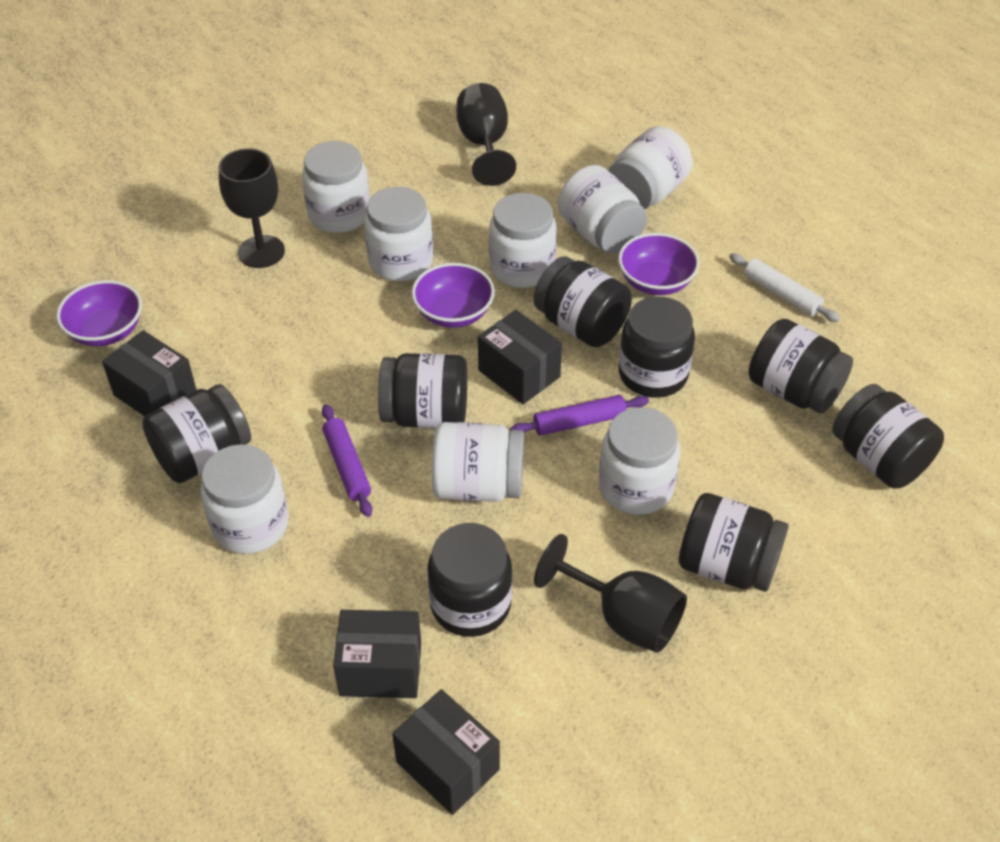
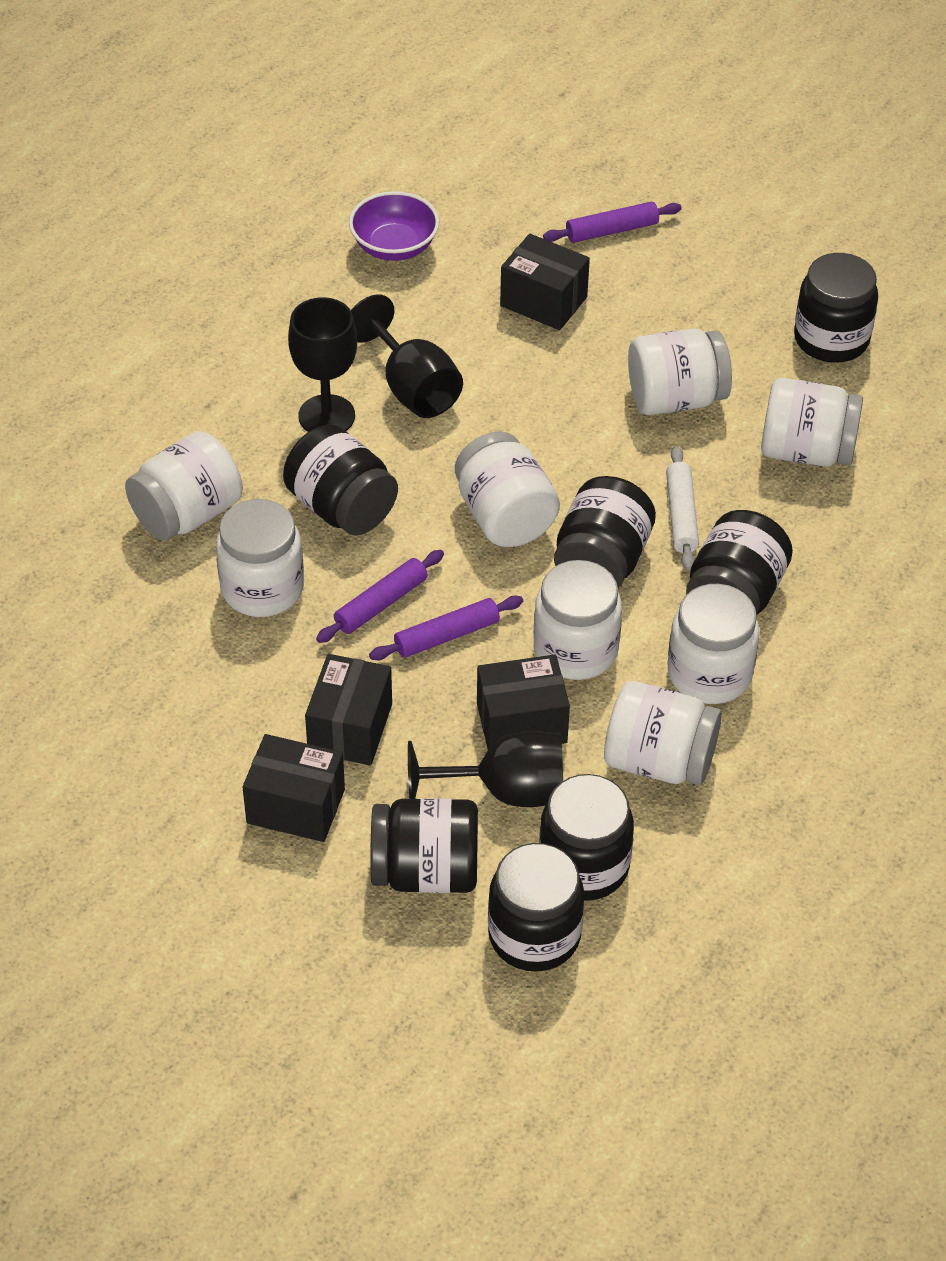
black jar: [142,384,251,483] [378,353,467,429] [427,523,512,637] [533,256,632,347] [619,296,695,398] [679,493,789,592] [748,319,853,413] [832,384,944,488] = 8 -> [283,424,398,536] [370,798,478,893] [488,843,584,972] [539,774,634,901] [554,476,656,588] [686,510,793,615] [794,253,878,363] = 7
purple bowl: [56,280,142,346] [412,263,495,328] [618,233,700,295] = 3 -> [349,191,439,261] = 1
purple rolling pin: [322,404,372,517] [510,395,649,436] = 2 -> [316,550,444,643] [369,596,523,660] [543,202,682,243] = 3

